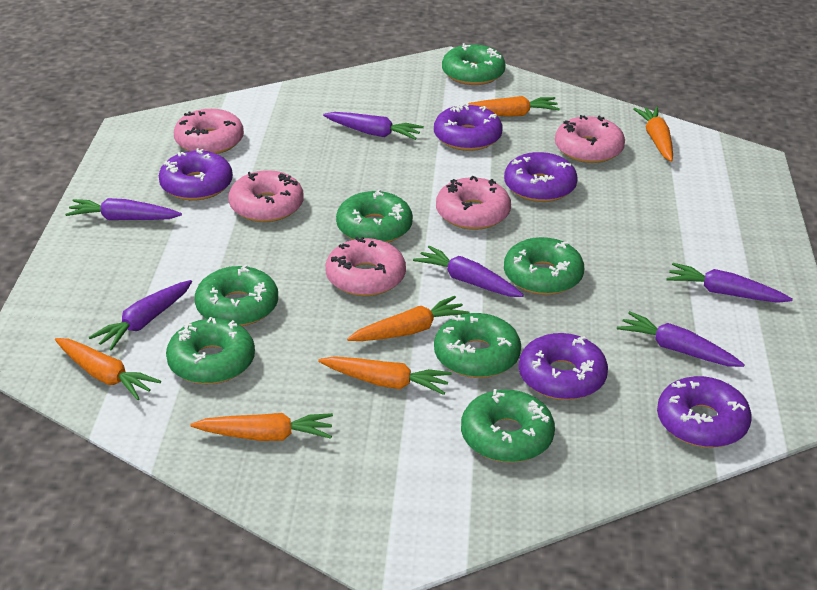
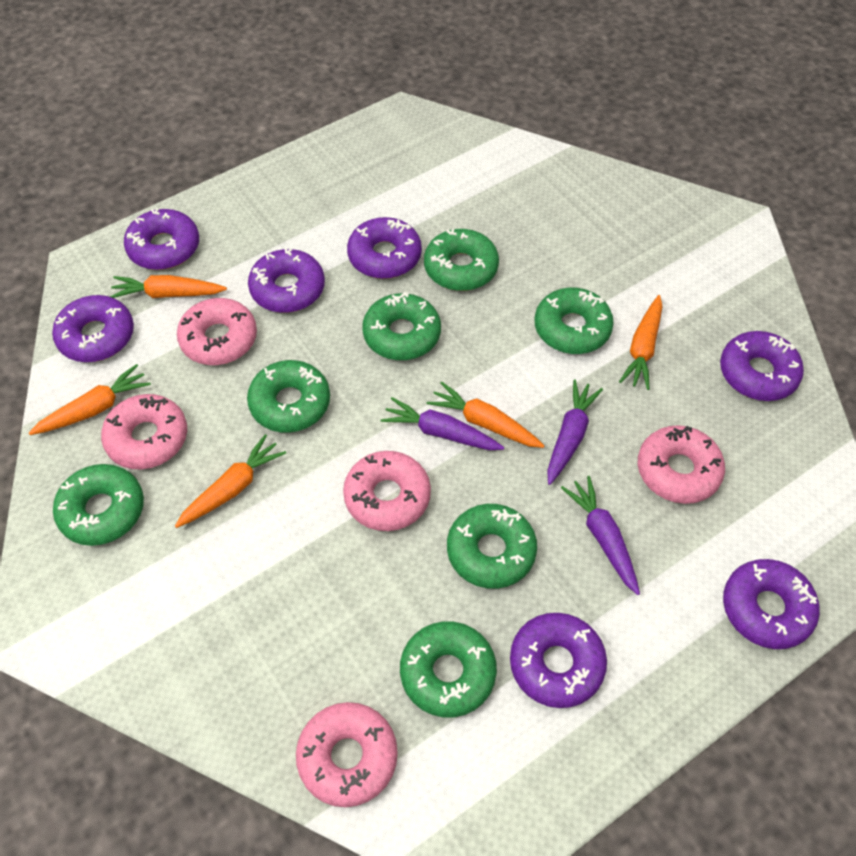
orange carrot: [55,338,161,400] [191,413,333,441] [318,356,452,395] [347,296,470,341] [468,96,560,117] [633,107,673,162] = 6 -> [29,364,151,435] [109,275,227,298] [175,434,286,528] [427,381,545,448] [619,295,663,390] = 5
purple carrot: [65,198,182,220] [89,280,192,350] [323,112,424,140] [413,246,524,297] [617,311,745,367] [666,263,793,303] = 6 -> [380,397,504,450] [547,380,603,485] [561,476,640,595] = 3
purple donut: [159,148,233,200] [434,103,503,151] [504,152,578,202] [519,333,608,400] [657,376,752,448] = 5 -> [52,295,134,362] [124,209,199,270] [248,248,325,313] [347,217,422,279] [510,613,607,708] [720,331,804,401] [723,559,820,649] = 7

